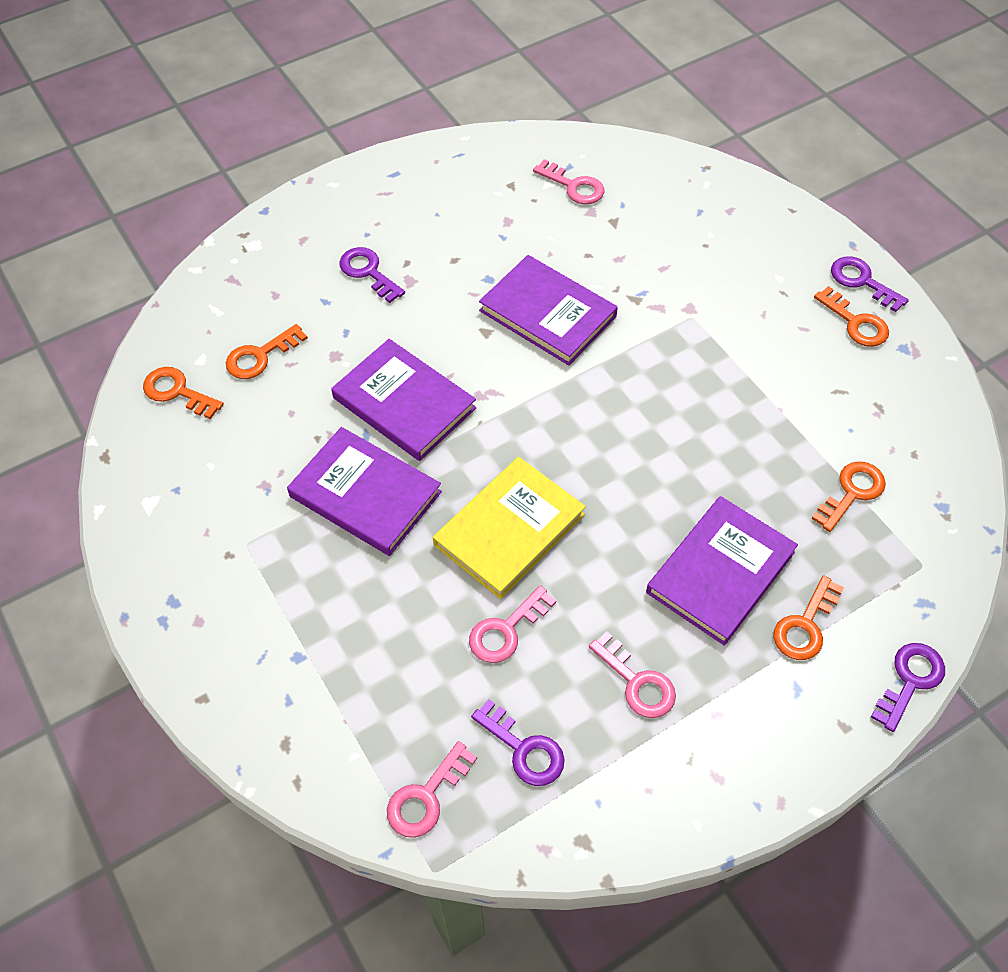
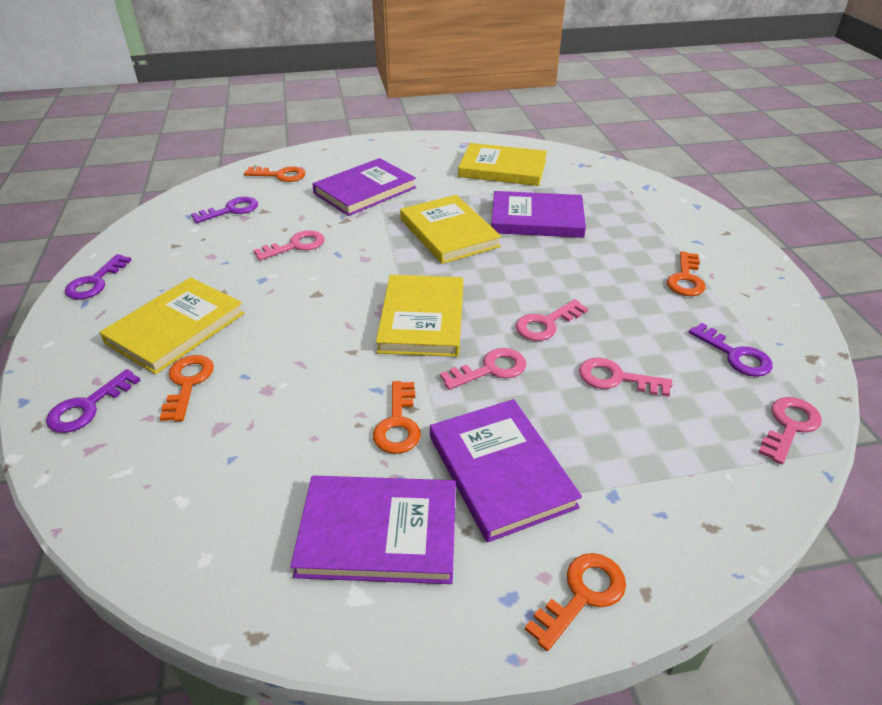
pink key: [387,741,477,838] [469,585,556,663] [533,159,604,204] [589,631,676,718] = 4 -> [253,230,324,261] [440,348,526,390] [516,299,588,341] [579,358,672,397] [758,397,822,465] = 5
yellow book: [433,457,586,599] = 1 -> [99,277,244,374] [376,275,463,357] [400,195,502,264] [458,143,547,186] = 4

